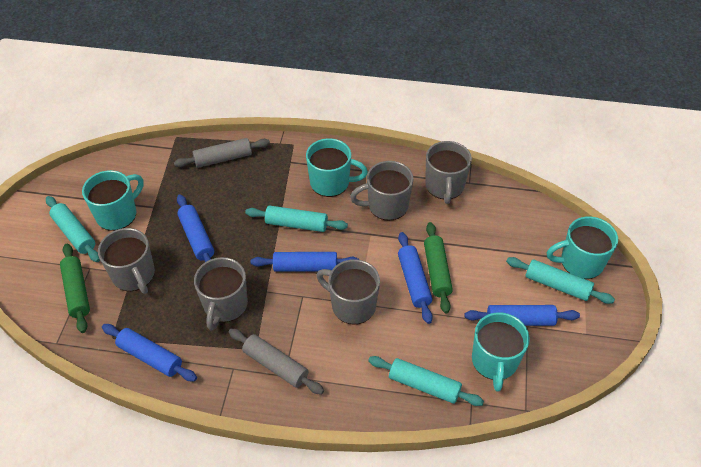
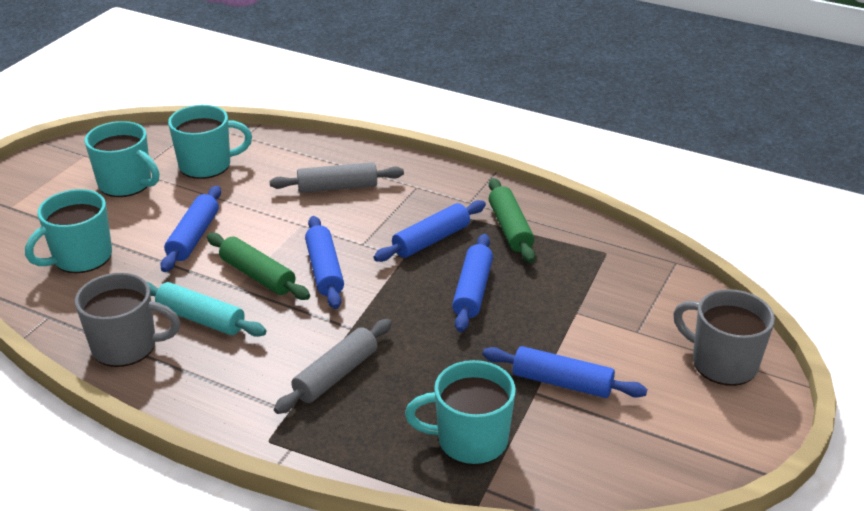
grey mug: [98,228,155,294] [194,257,248,331] [316,259,380,324] [350,161,414,220] [425,141,472,204] = 5 -> [75,273,180,367] [673,289,775,386] = 2
turquoise rolling pin: [46,196,100,262] [245,205,348,232] [368,356,484,406] [506,257,615,304] = 4 -> [147,282,266,337] = 1

